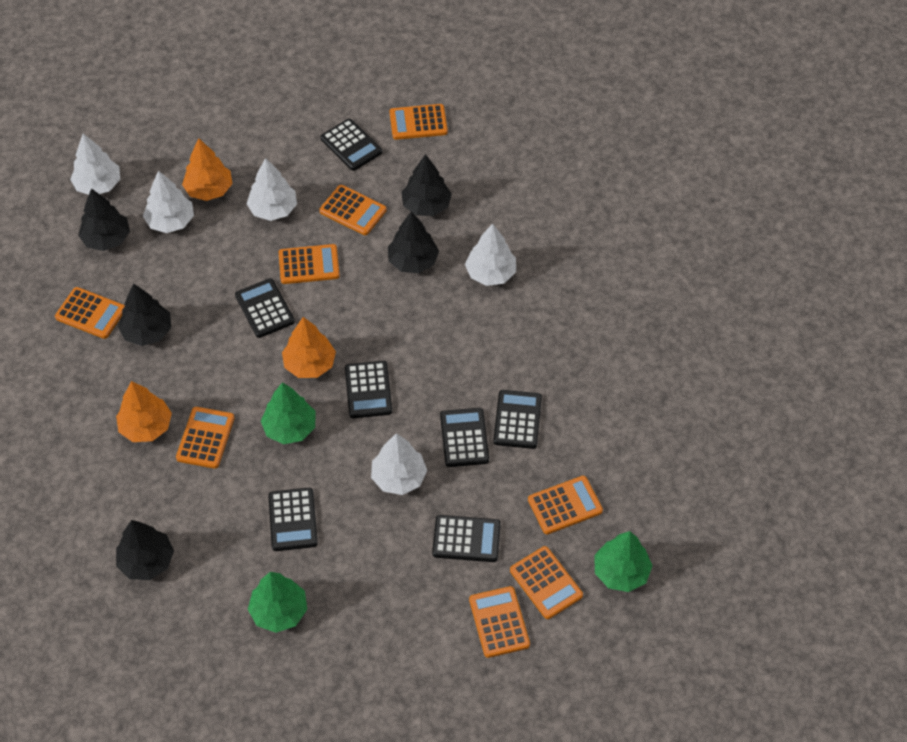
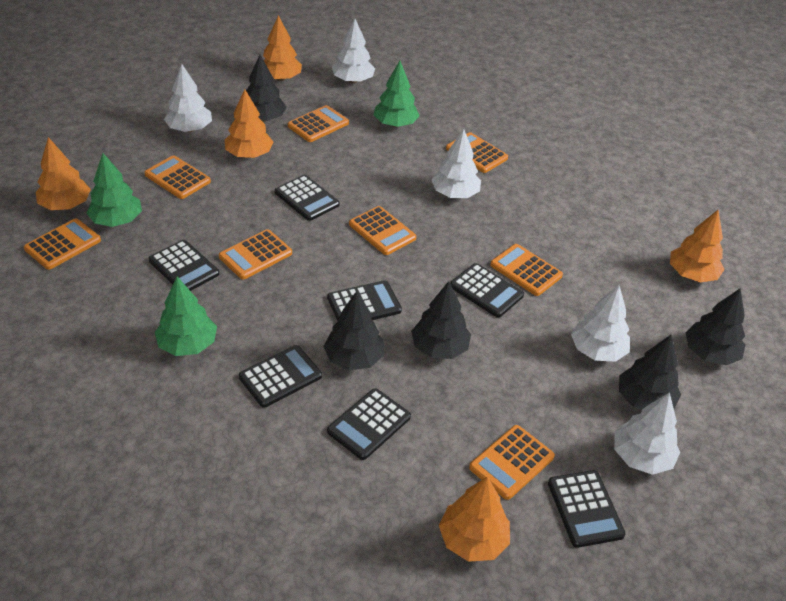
orange tree: [116,381,172,442] [182,138,232,201] [282,317,336,378] = 3 -> [36,137,91,210] [225,89,273,158] [263,15,302,81] [439,477,510,562] [670,210,725,283] = 5

